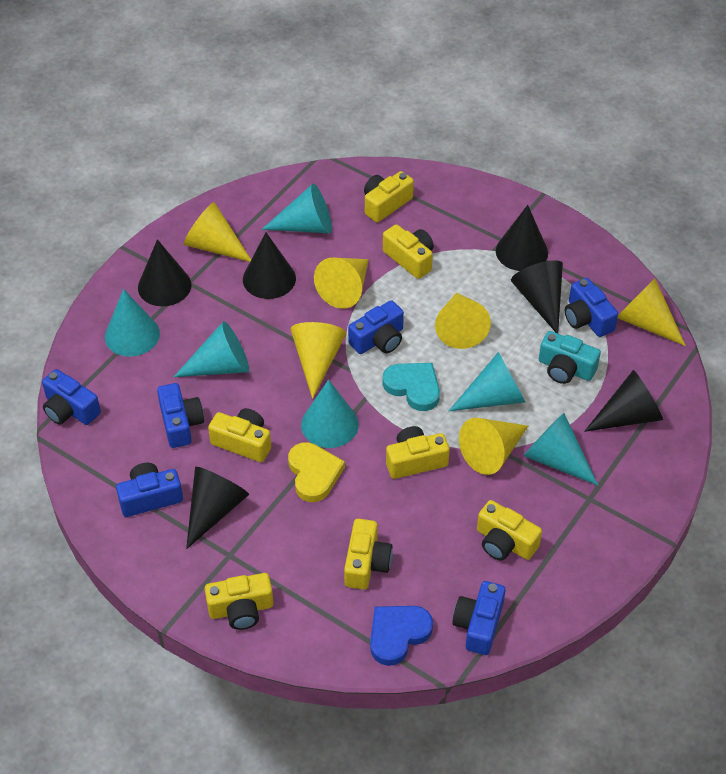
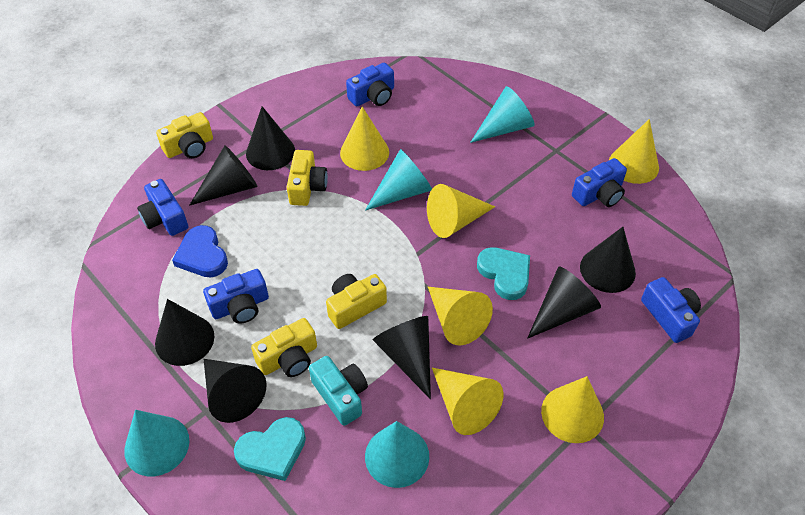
black cone: [138,239,191,306] [186,467,249,549] [243,232,296,299] [496,205,548,271] [511,260,563,333] [584,370,663,432] = 6 -> [155,299,214,366] [189,145,257,206] [204,359,267,423] [246,106,295,170] [373,316,431,399] [527,266,601,339] [580,227,636,293] = 7
blue camera: [42,369,101,425] [116,463,183,517] [157,383,204,448] [348,300,404,354] [452,581,506,655] [565,278,618,337] = 6 -> [137,179,188,236] [203,269,269,323] [346,63,394,106] [572,158,627,207] [641,277,701,343] = 5
turquoise cone: [105,289,160,357] [174,321,249,377] [262,184,332,233] [301,379,359,448] [449,352,525,411] [523,413,599,486] = 6 -> [124,410,189,476] [365,149,432,211] [365,421,429,488] [470,86,535,143] = 4
turquoise heart: [382,363,440,411] = 1 -> [234,417,306,481] [477,247,530,300] = 2
yellow camera: [205,573,273,630] [208,408,271,462] [344,519,393,590] [364,171,414,222] [383,224,434,279] [386,426,450,479] [477,500,542,561] = 7 -> [156,112,213,158] [251,318,317,377] [287,150,328,206] [326,274,387,329] = 4
yellow heart: [288,442,345,502] = 1 -> none = 0

